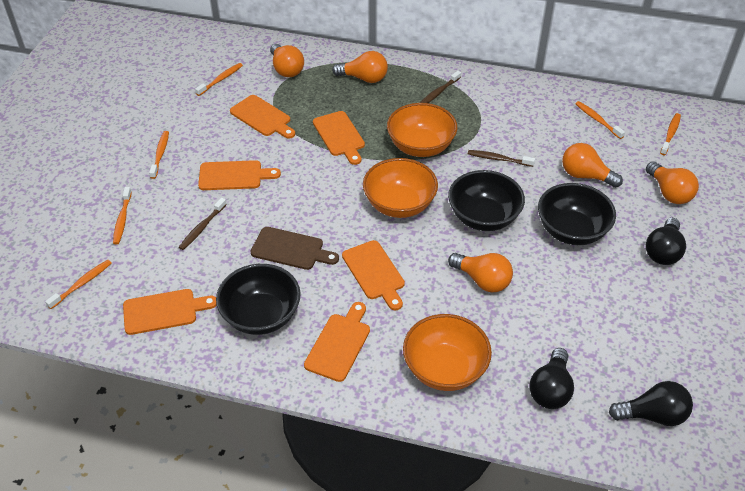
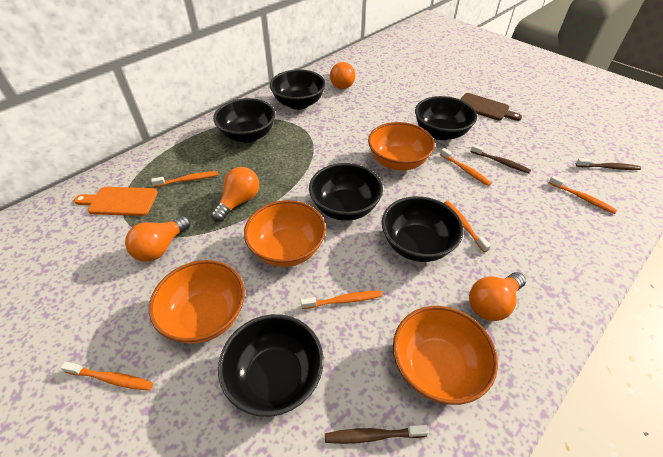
black bowl: [216,264,301,335] [448,170,525,231] [538,183,616,245] = 3 -> [213,98,276,143] [218,314,324,417] [270,69,326,110] [309,163,383,221] [382,196,463,262] [415,96,477,140] = 6
black light bulb: [529,348,574,409] [609,381,693,426] [646,218,686,265] = 3 -> none = 0
orange bowl: [363,158,438,218] [387,103,457,157] [403,314,492,391] = 3 -> [149,260,245,344] [244,200,326,267] [368,122,435,171] [393,306,498,405] = 4
orange cutting board: [123,289,216,335] [198,160,281,190] [230,95,295,138] [304,302,370,382] [313,111,365,165] [342,240,405,310] = 6 -> [74,187,158,216] = 1
orange light bulb: [270,44,304,77] [332,51,388,83] [448,253,513,292] [562,143,623,188] [646,161,699,204] = 5 -> [125,216,191,262] [211,167,259,222] [330,62,355,89] [469,272,526,321] = 4

